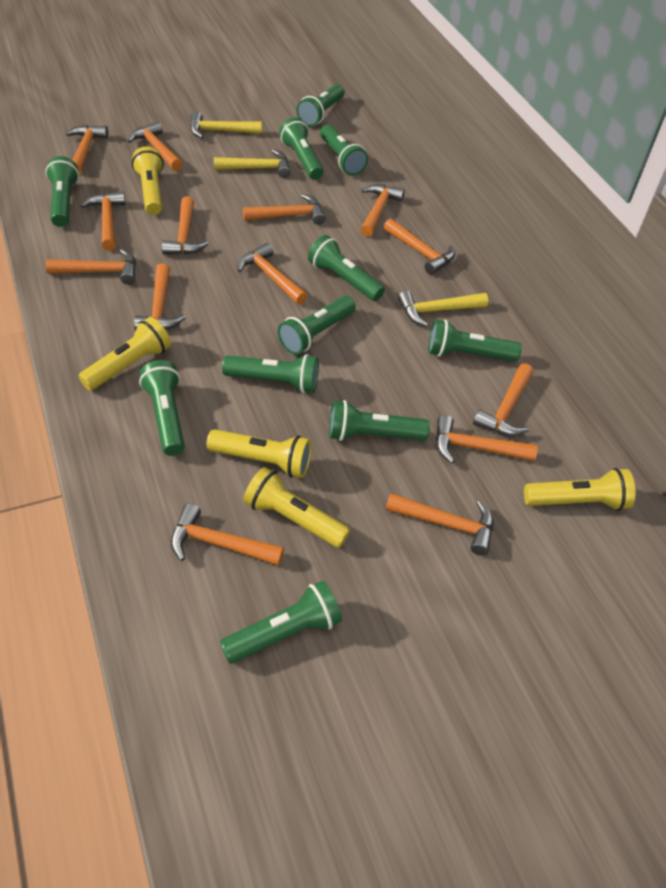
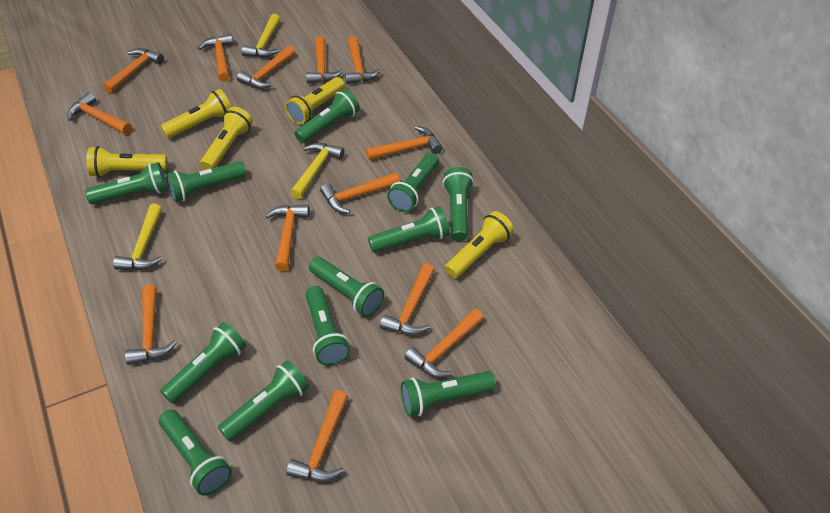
green flashlight: [45,156,79,227] [139,360,185,456] [220,581,342,664] [222,354,319,393] [278,296,356,355] [279,117,323,180] [296,84,345,126] [308,235,385,301] [320,124,368,175] [329,400,430,441] [428,320,522,362] = 11 -> [85,162,168,204] [159,410,232,496] [160,322,246,404] [166,161,246,202] [218,360,309,442] [295,89,360,143] [305,286,350,365] [309,257,384,317] [368,206,450,253] [387,153,439,212] [401,371,496,417] [442,167,474,241] = 12
orange hammer: [46,249,136,285] [65,125,108,175] [81,191,126,251] [128,122,183,171] [134,263,186,331] [162,196,209,255] [171,503,284,566] [238,243,308,305] [243,194,326,225] [360,184,405,237] [384,218,455,275] [386,493,493,556] [436,415,538,464] [473,363,533,436] = 14 -> [67,92,132,134] [103,48,164,93] [125,285,177,365] [198,34,233,82] [237,45,295,89] [265,205,310,271] [286,390,348,482] [306,36,343,84] [320,172,400,214] [345,36,381,84] [366,126,443,160] [380,263,435,335] [404,309,484,378] = 13

